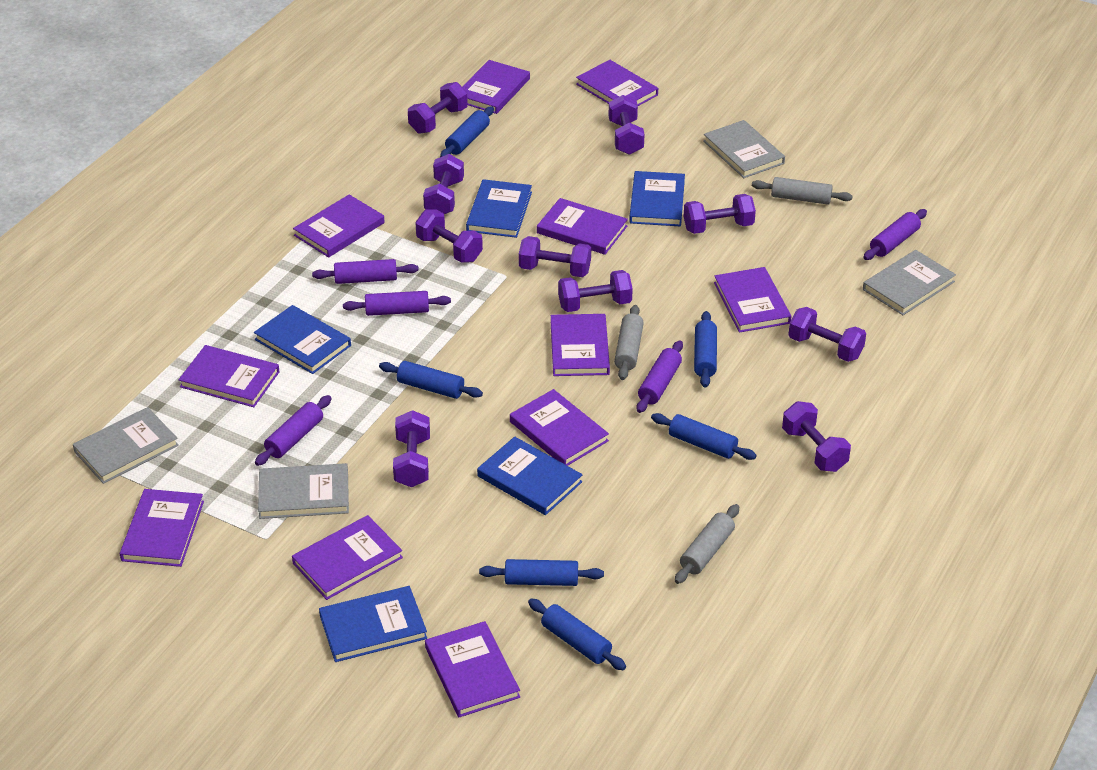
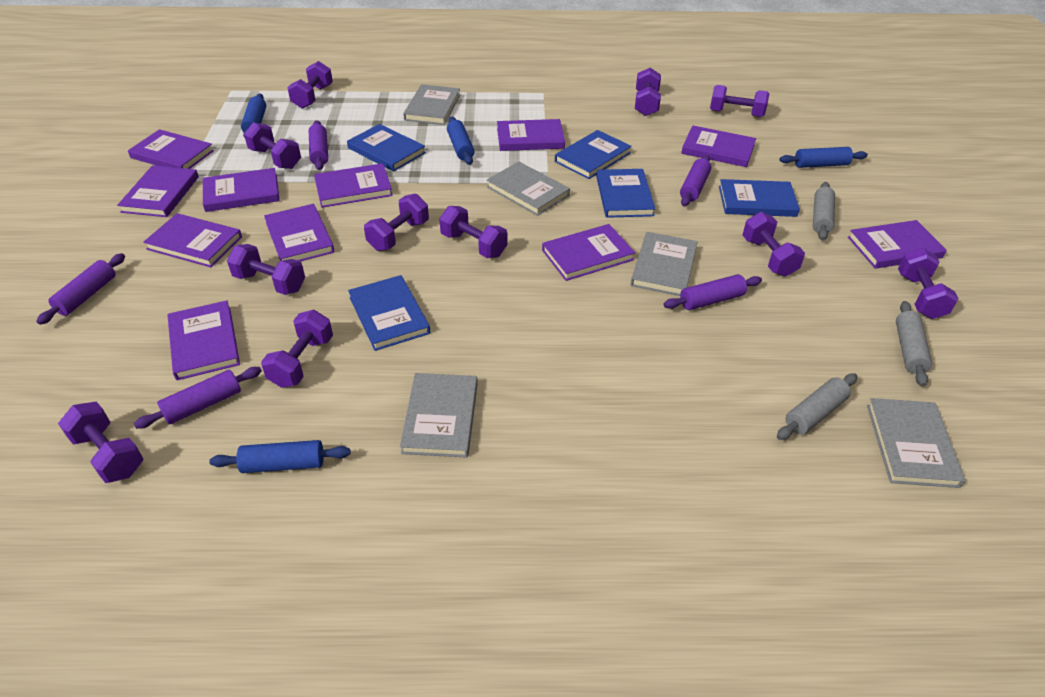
blue rolling pin: [379,361,483,399] [440,106,494,157] [479,559,604,586] [528,599,626,670] [651,413,757,460] [694,311,717,388] = 6 -> [210,440,351,473] [241,94,266,138] [447,117,474,165] [779,147,868,168] = 4
grey book: [73,407,179,484] [258,463,349,519] [703,120,785,178] [863,250,956,315] = 4 -> [400,373,478,458] [403,84,460,125] [487,162,570,216] [631,232,698,296] [867,398,965,488] = 5
purple dumbbell: [393,410,430,487] [408,82,468,134] [415,210,483,263] [423,154,464,214] [519,236,591,277] [558,270,633,312] [608,95,644,155] [683,194,756,234] [782,401,851,472] [788,307,866,362] = 10 -> [58,402,143,483] [227,244,305,295] [244,122,301,169] [261,310,333,388] [288,61,333,109] [364,193,429,251] [439,206,507,258] [635,68,661,116] [710,85,769,117] [742,212,805,277] [898,248,959,319] = 11

